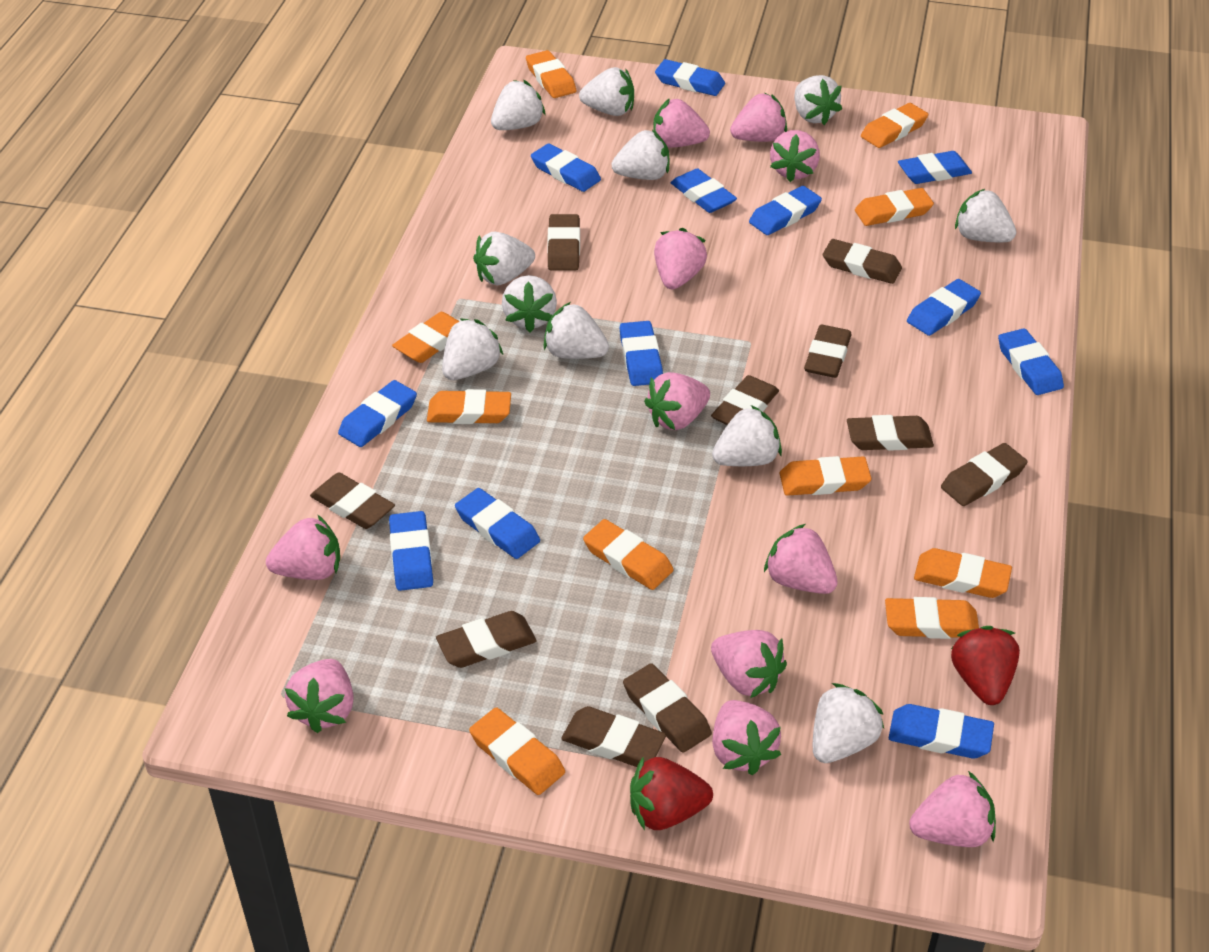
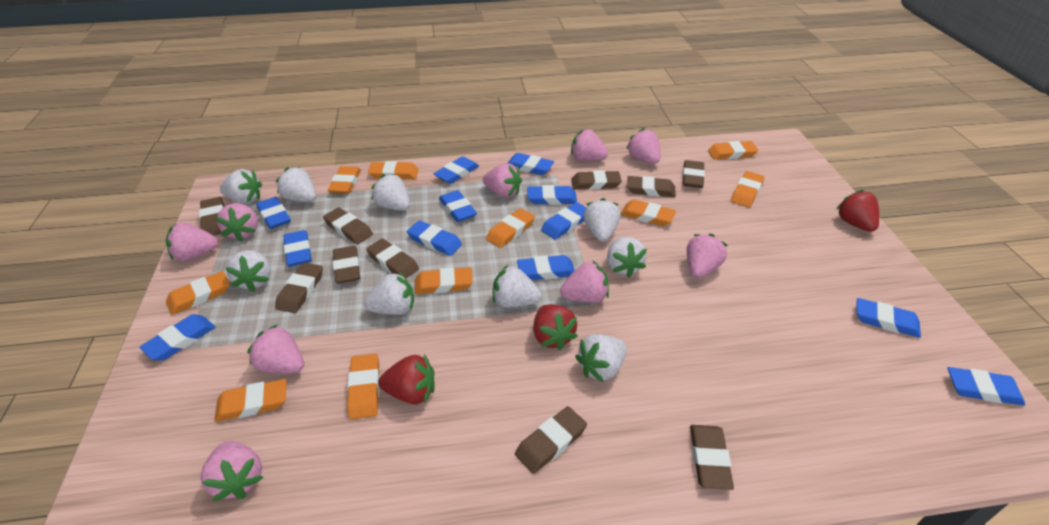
pink strawberry: [266,514,340,580] [285,659,354,733] [644,372,710,430] [654,98,710,148] [654,228,707,289] [711,630,787,698] [712,700,781,775] [730,93,787,142] [764,524,838,594] [770,130,820,182] [909,771,996,847] = 11 -> [166,222,218,261] [201,441,263,501] [216,203,258,242] [247,325,304,373] [483,163,522,198] [560,260,609,303] [571,129,608,161] [626,128,660,164] [687,234,728,278] = 9
red strawberry: [630,756,713,830] [951,626,1020,705] = 2 -> [378,354,435,404] [533,304,578,350] [836,190,879,232] = 3
white strawberry: [442,318,503,380] [473,232,535,285] [491,80,546,130] [502,275,557,332] [544,302,609,359] [579,67,634,116] [611,130,670,180] [712,405,782,466] [794,75,842,125] [813,683,884,763] [955,189,1016,242] = 11 -> [220,169,262,204] [226,250,271,292] [276,167,316,202] [364,271,414,315] [371,174,410,210] [493,265,542,307] [575,334,627,383] [583,198,620,242] [607,237,647,278] = 9

